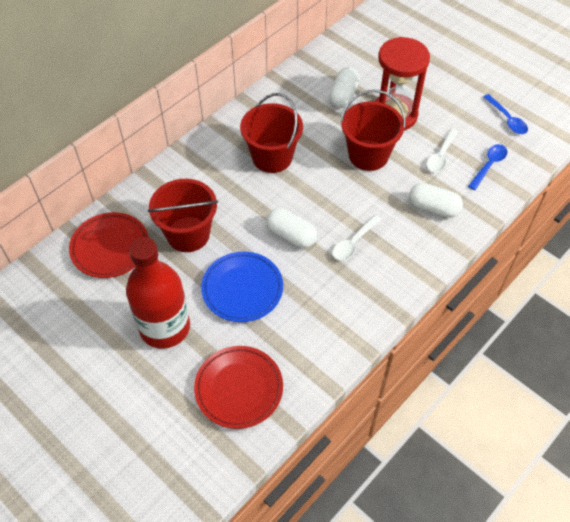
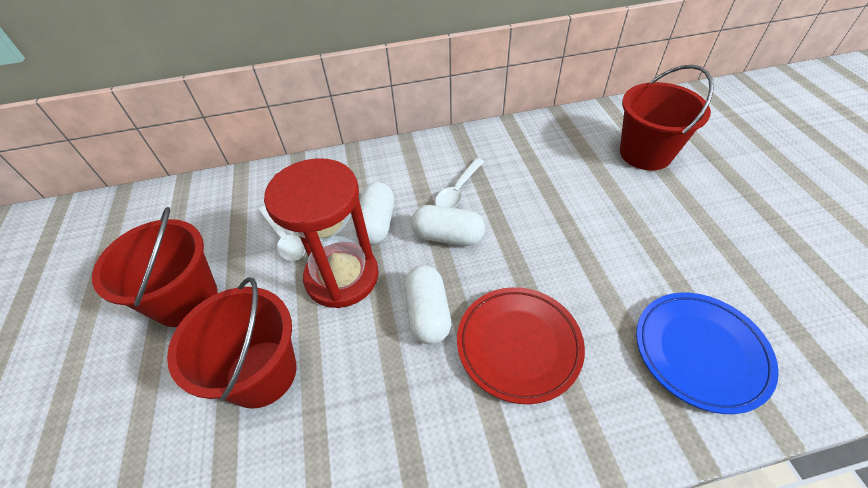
blue spoon: [468,144,507,190] [483,94,528,134] = 2 -> none = 0
red bottle: [126,237,190,349] = 1 -> none = 0
red plate: [69,212,149,278] [194,346,283,429] = 2 -> [457,287,585,404] = 1

